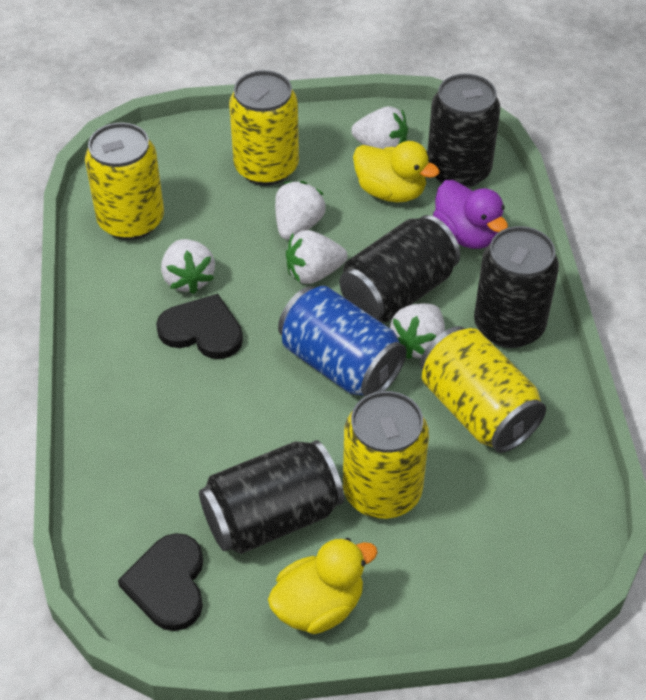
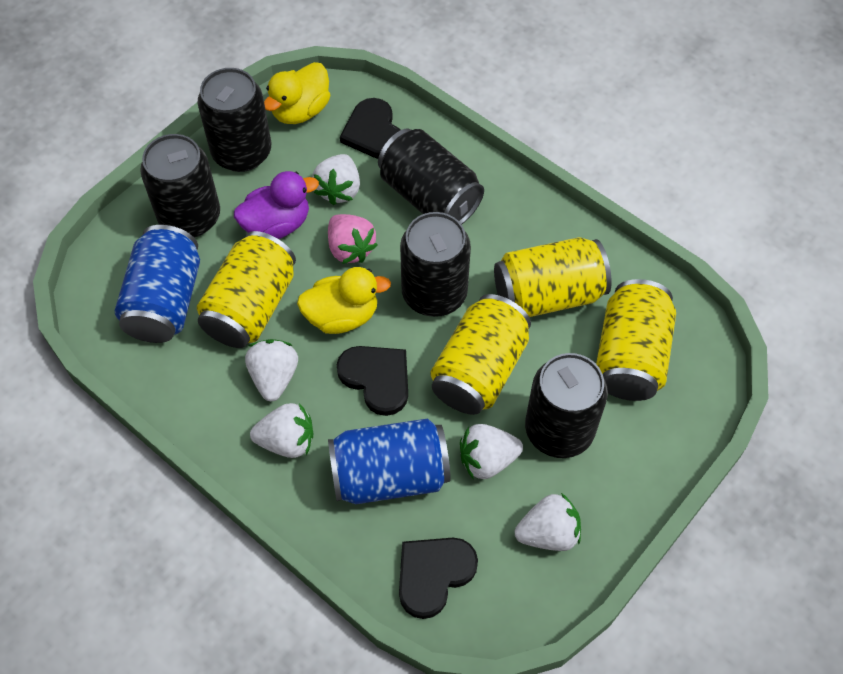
black can: [199,440,344,554] [339,215,460,322] [428,74,500,188] [474,226,559,348] = 4 -> [140,134,220,237] [198,68,271,172] [378,129,484,225] [400,212,471,317] [525,353,608,458] = 5
black heart: [118,533,203,631] [156,294,243,359] = 2 -> [337,346,408,416] [340,98,400,159] [399,538,478,619] = 3
blue can: [278,286,407,396] = 1 -> [115,225,200,343] [328,419,450,504] = 2
pink strawberry: none = 0 -> [328,214,378,264] = 1

